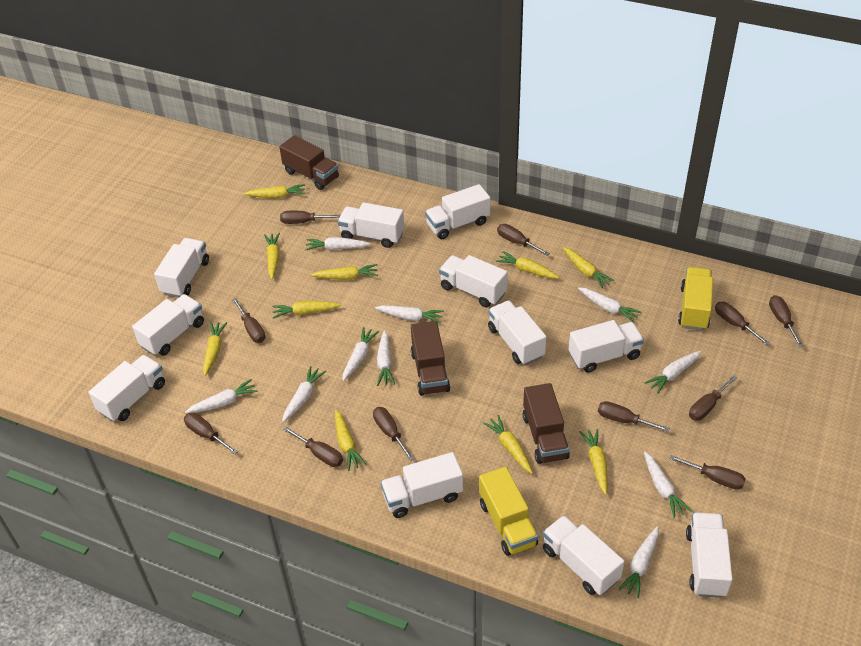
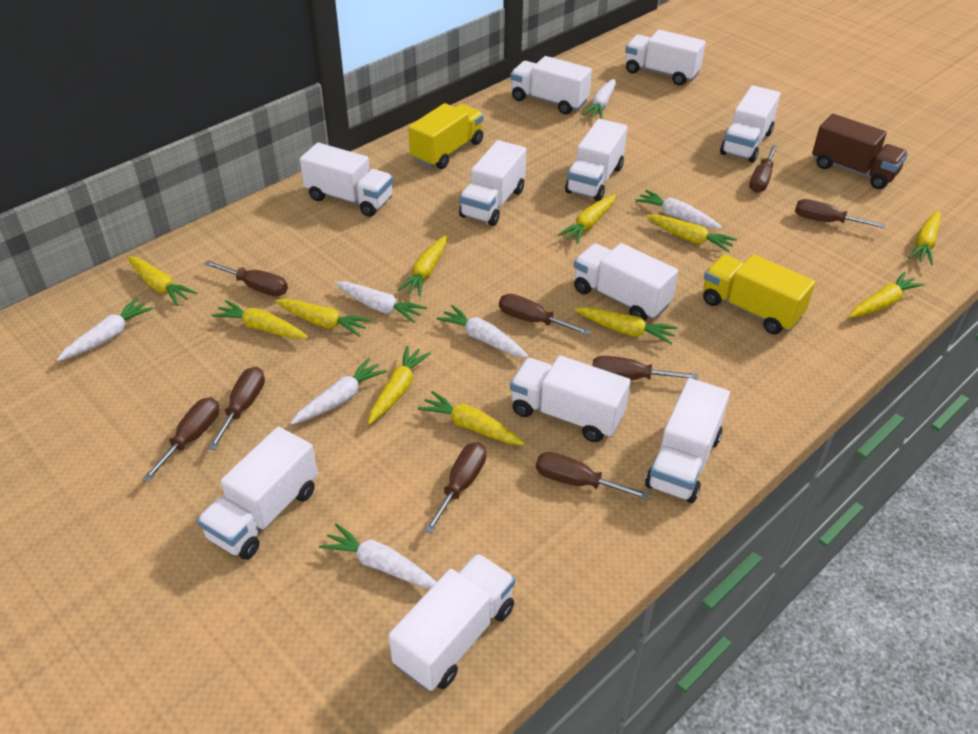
brown screwdriver: [184,413,238,455] [232,298,265,343] [280,211,341,224] [283,426,343,467] [373,407,414,461] [497,224,550,256] [598,401,670,432] [669,455,746,490] [689,375,737,421] [715,302,770,345] [769,295,804,347] = 11 -> [142,397,219,482] [204,261,288,296] [208,367,265,450] [424,442,486,534] [499,294,591,336] [536,452,650,500] [592,356,698,380] [749,145,778,193] [795,199,886,228] = 9
brown truck: [279,135,339,190] [411,321,450,396] [523,383,570,464] = 3 -> [812,114,908,189] = 1
white carrot: [185,379,258,413] [282,366,326,423] [305,237,371,250] [342,327,379,381] [375,305,444,323] [377,330,395,386] [578,287,642,323] [618,526,659,598] [644,452,691,518] [645,351,702,394] = 10 -> [57,298,153,361] [291,358,387,424] [319,523,436,588] [335,282,427,323] [436,305,528,357] [583,79,616,119] [635,190,722,229] = 7
yellow carrot: [203,322,227,376] [243,184,305,198] [264,233,280,279] [272,301,341,319] [311,264,378,280] [335,410,367,471] [483,415,533,474] [496,251,560,279] [563,247,614,288] [579,429,608,495] = 10 -> [127,256,197,306] [212,300,308,339] [275,299,371,336] [368,346,431,424] [397,235,447,296] [418,391,525,445] [558,194,616,244] [574,307,678,344] [646,214,737,252] [849,272,925,318] [908,210,941,265] = 11

